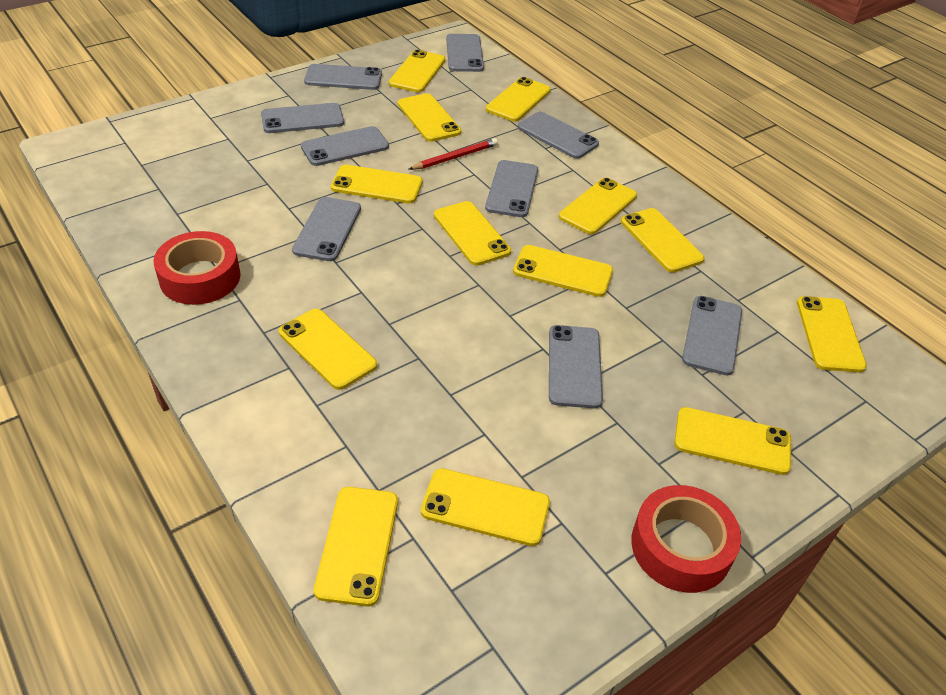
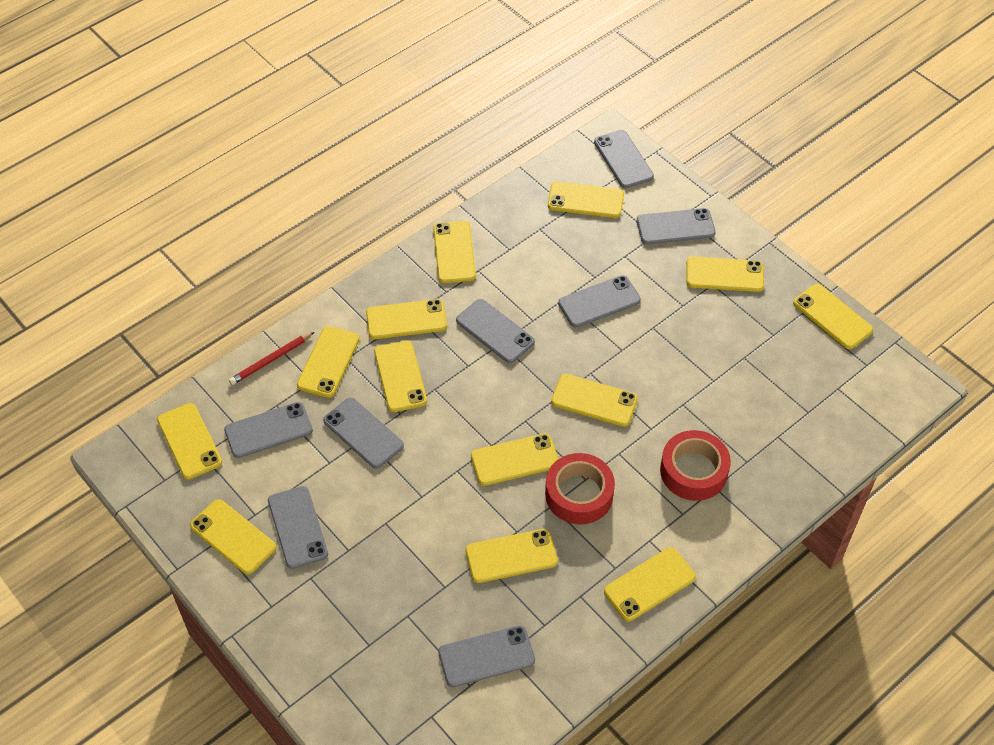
grey phone: [261,103,344,133] [292,197,361,261] [301,126,389,166] [304,64,382,90] [446,34,484,72] [485,160,538,217] [518,112,599,159] [549,325,603,408] [682,296,742,375] = 9 -> [224,402,313,458] [268,486,328,569] [323,397,404,469] [438,625,535,687] [456,299,535,363] [558,275,641,328] [594,130,654,188] [637,208,716,244] = 8

